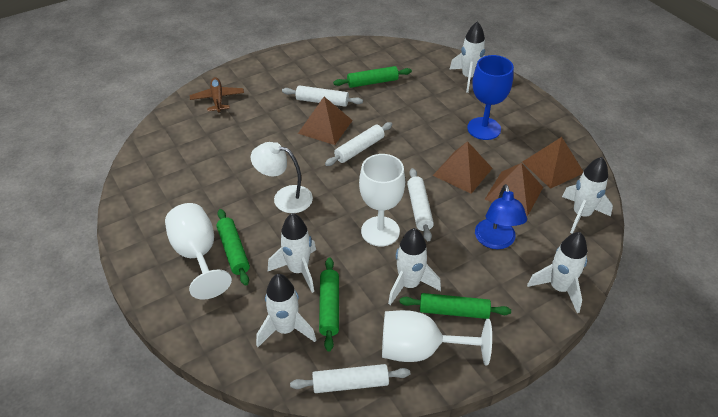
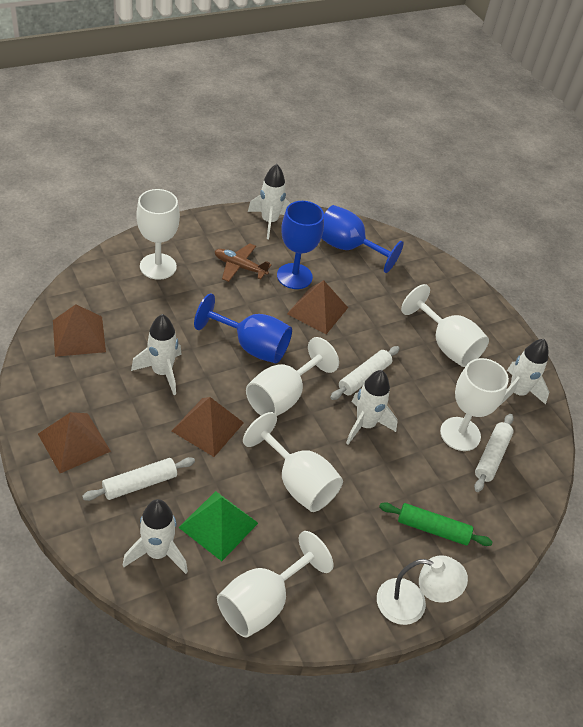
blue goblet: [467,55,514,140] = 1 -> [194,293,292,363] [277,201,324,289] [321,205,404,273] = 3
blue lamp: [475,184,527,249] = 1 -> none = 0
green pyramid: none = 0 -> [178,491,258,561] = 1
green rolling pin: [216,209,250,286] [319,257,339,351] [333,66,412,88] [399,293,511,319] = 4 -> [379,502,493,546] = 1
white goblet: [165,203,232,300] [359,154,405,247] [382,310,492,365] = 3 -> [136,189,180,280] [217,531,333,638] [243,412,343,512] [246,337,339,416] [401,284,489,367] [440,358,509,451] = 6
white rocket: [256,274,316,347] [268,213,316,293] [388,228,441,305] [450,21,485,93] [527,232,587,313] [562,157,613,234] = 6 -> [123,499,188,574] [131,314,182,395] [248,164,290,239] [346,370,398,445] [499,339,549,406] = 5
white rolling pin: [282,85,363,107] [290,364,410,393] [325,122,393,166] [407,168,434,241] = 4 -> [82,457,195,501] [330,346,400,400] [474,414,514,492] = 3

